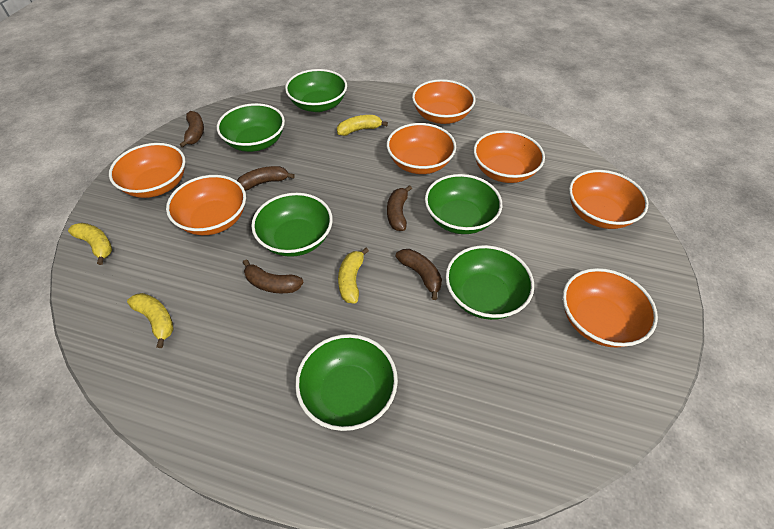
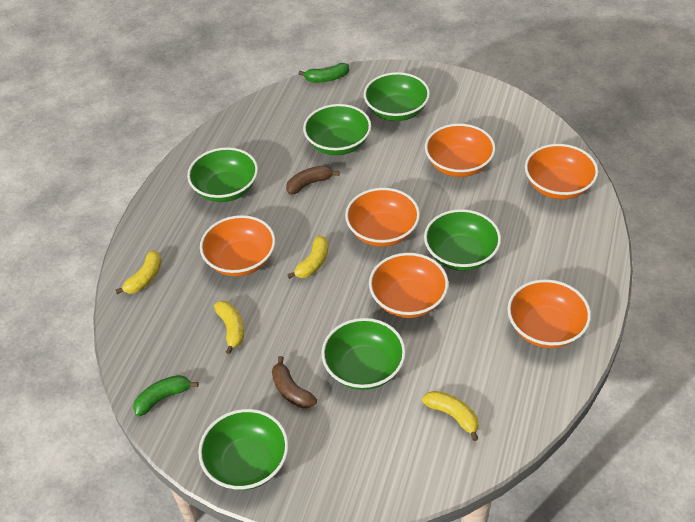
brown banana: [180,111,204,147] [237,166,295,191] [243,259,304,293] [387,185,412,231] [395,249,442,300] = 5 -> [272,356,317,409] [286,166,340,194] = 2
green banana: none = 0 -> [133,375,199,416] [299,63,349,82] = 2
orange bowl: [109,143,185,198] [166,175,246,235] [387,123,456,174] [412,79,476,124] [473,130,545,183] [562,268,658,348] [569,170,649,229] = 7 -> [200,215,275,276] [345,188,420,247] [369,253,449,318] [425,123,495,177] [507,279,591,348] [525,144,598,199] = 6

